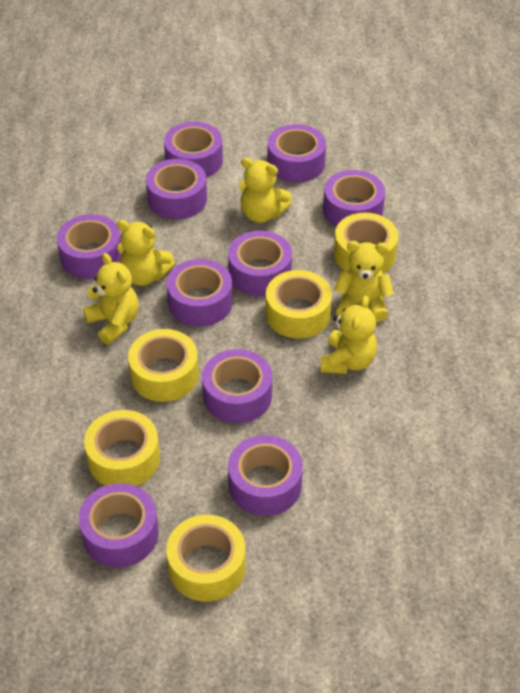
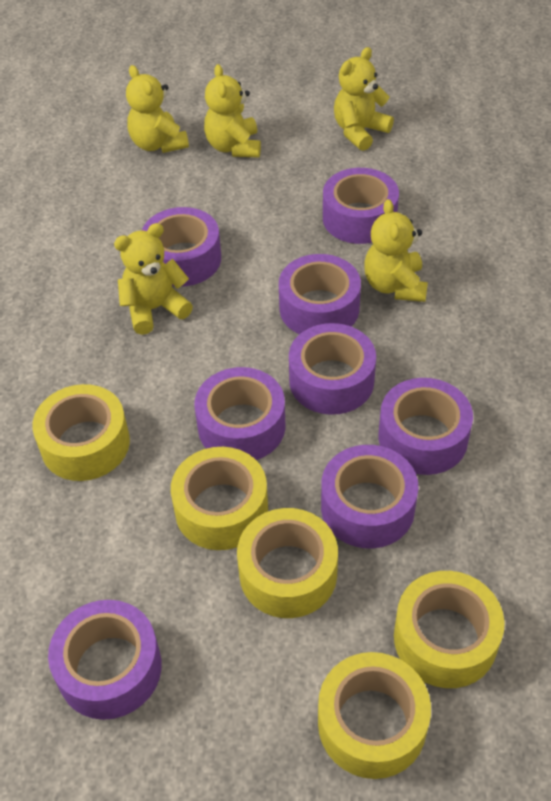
purple tape: [57,214,122,279] [79,483,159,568] [146,159,207,219] [164,122,223,178] [166,259,233,327] [202,349,272,423] [228,231,292,296] [228,435,303,516] [268,124,326,183] [323,170,385,227] = 10 -> [48,600,162,720] [142,207,221,286] [194,367,286,460] [279,254,361,334] [289,323,376,415] [321,445,418,549] [323,168,399,244] [378,378,473,475] = 8

